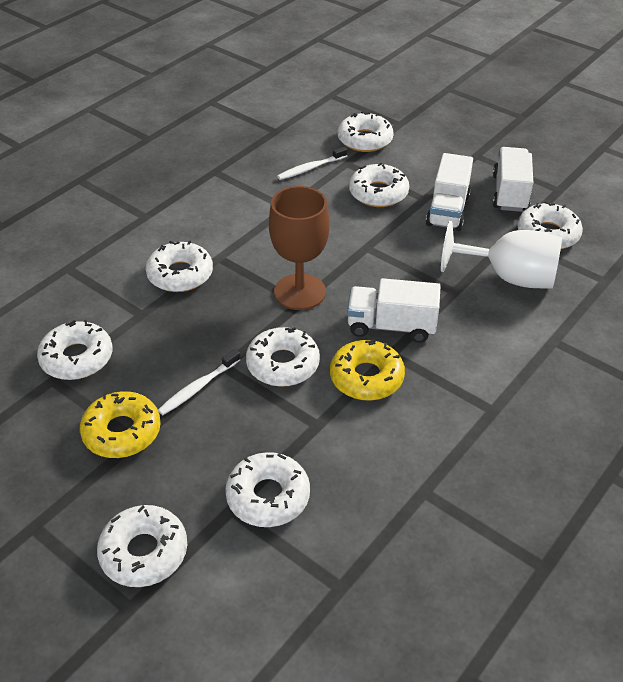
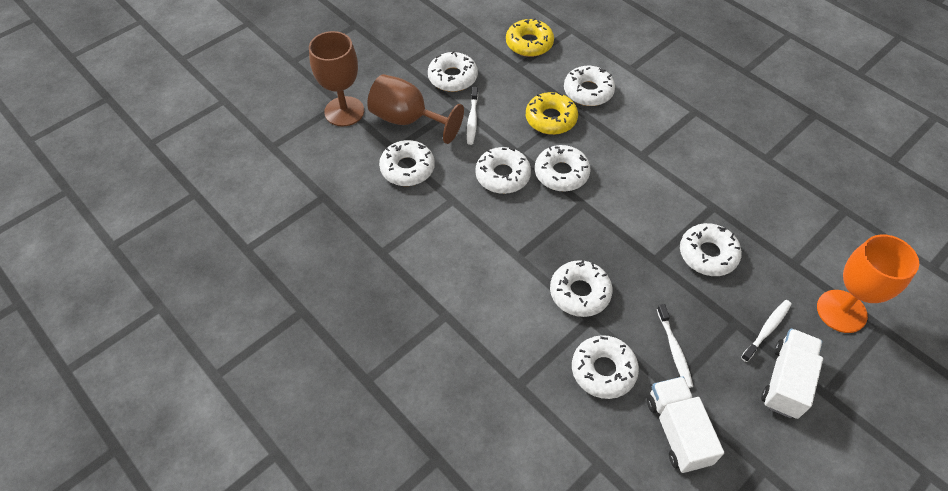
brown goblet: [269,186,330,310] = 1 -> [309,31,364,127] [367,74,464,144] = 2
orange goblet: none = 0 -> [817,234,919,333] = 1
white goblet: [441,221,562,289] = 1 -> none = 0
white toothbrush: [158,349,240,415] [277,147,348,180] = 2 -> [467,87,478,145] [657,304,693,388] [741,300,792,362] = 3
white truck: [347,278,441,343] [426,153,473,231] [493,147,533,212] = 3 -> [647,376,724,473] [761,328,823,419] = 2

